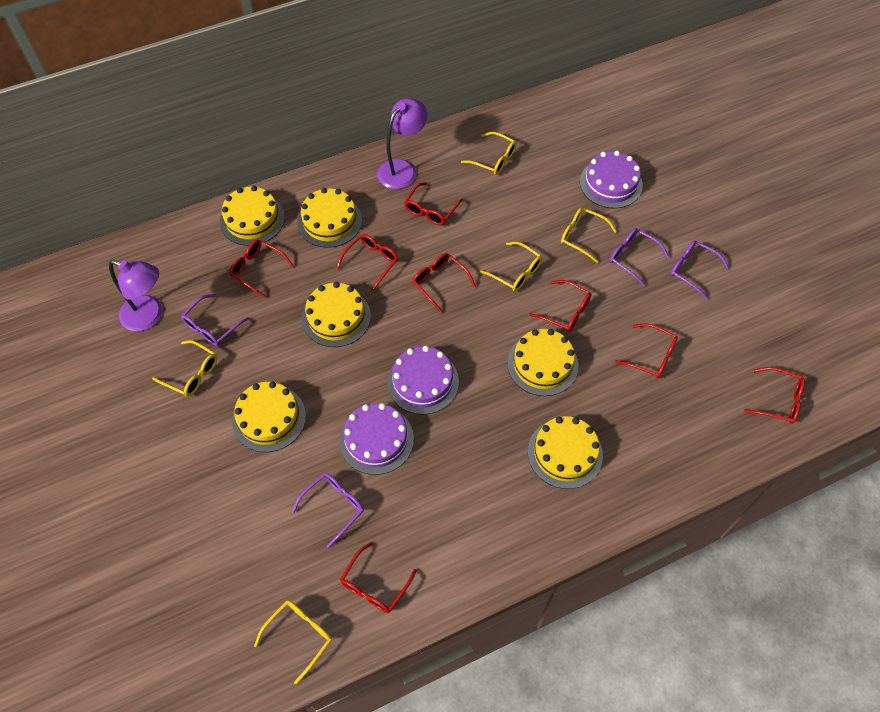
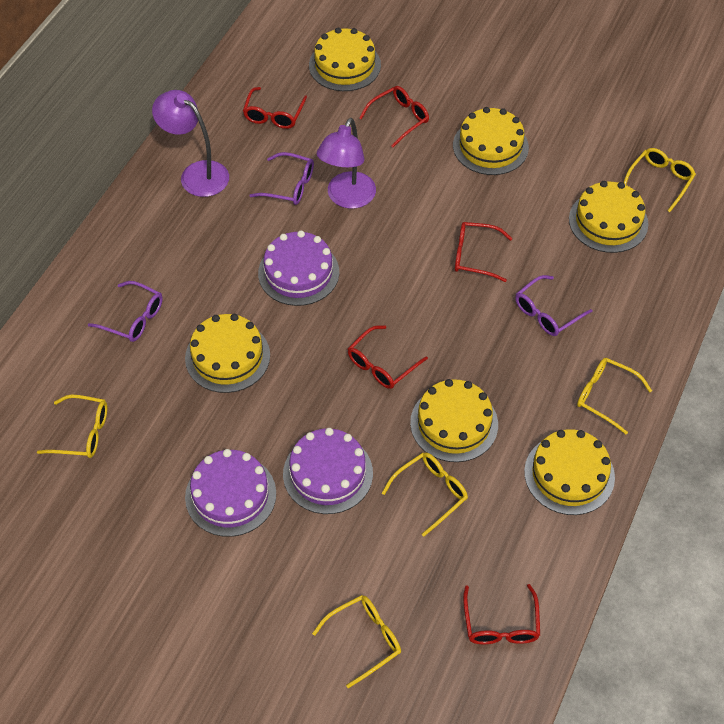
purple glasses: [181,294,249,346] [292,473,364,548] [610,228,669,287] [671,240,729,299] = 4 -> [88,281,163,342] [249,152,314,205] [515,275,593,336] = 3
red glasses: [229,240,294,298] [336,234,398,292] [340,542,417,613] [404,182,463,225] [412,253,476,313] [529,280,591,332] [615,323,678,378] [744,367,805,424] = 8 -> [243,87,307,129] [348,325,428,389] [359,86,429,148] [455,222,512,282] [463,584,540,644] = 5

